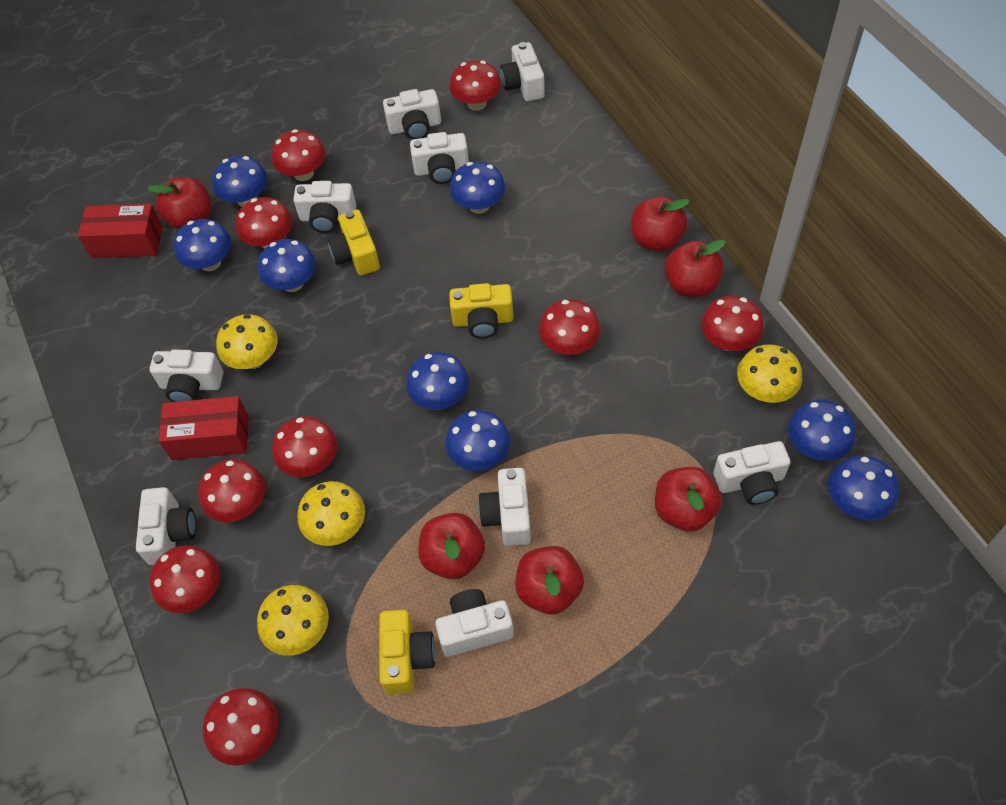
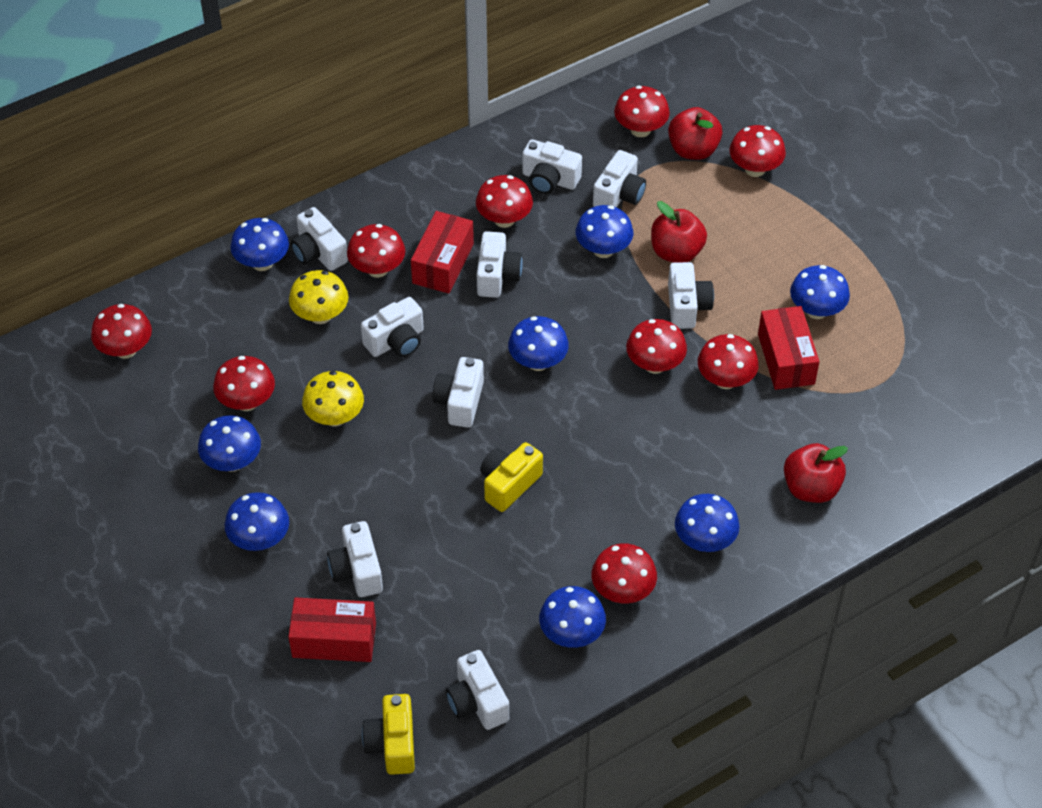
red apple: [147,177,211,229] [418,513,485,579] [516,546,584,614] [631,196,690,252] [655,467,722,532] [665,239,726,297] = 6 -> [651,201,707,263] [668,107,722,160] [784,443,848,503] = 3
red box: [78,204,163,258] [159,396,249,460] = 2 -> [288,597,376,662] [411,211,474,294] [758,306,820,390] = 3
yellow camera: [327,209,380,276] [379,610,436,694] [449,283,513,339] = 3 -> [362,694,415,775] [480,442,543,512] = 2
yellow mushroom: [216,314,278,369] [257,585,329,656] [297,481,365,546] [737,344,802,403] = 4 -> [289,270,349,324] [302,371,364,426] = 2

